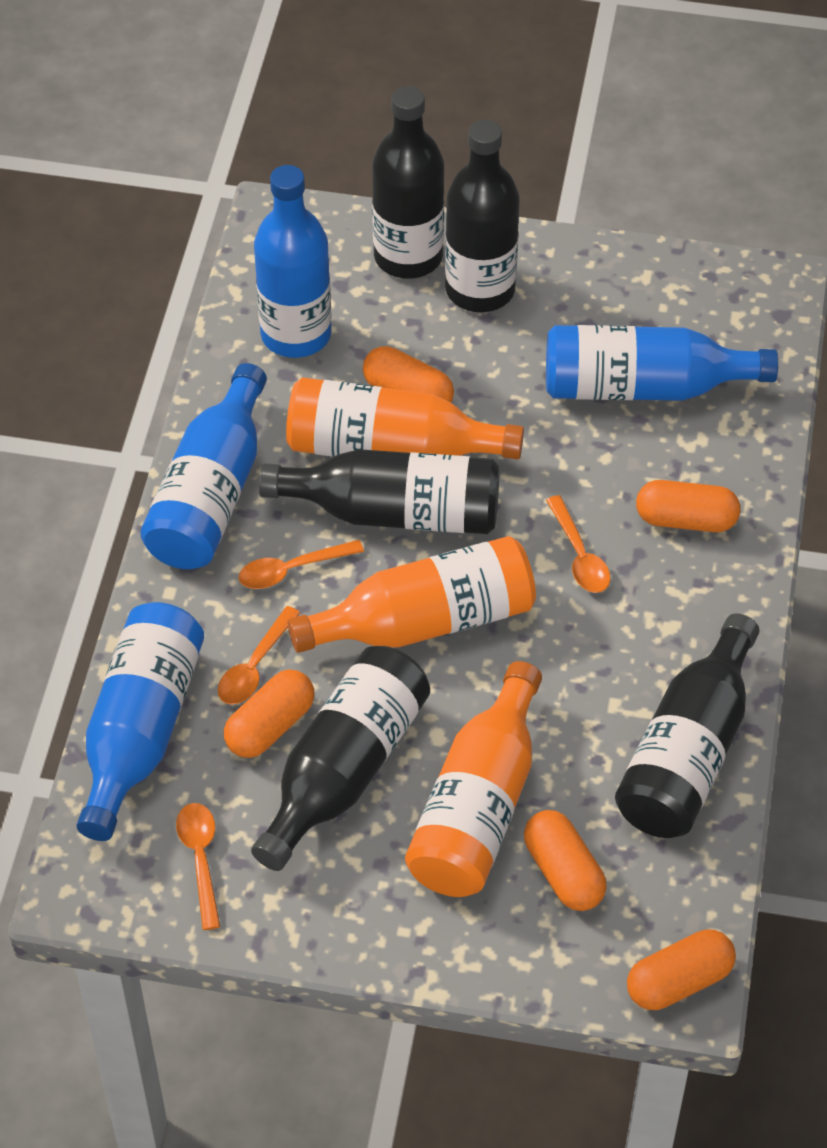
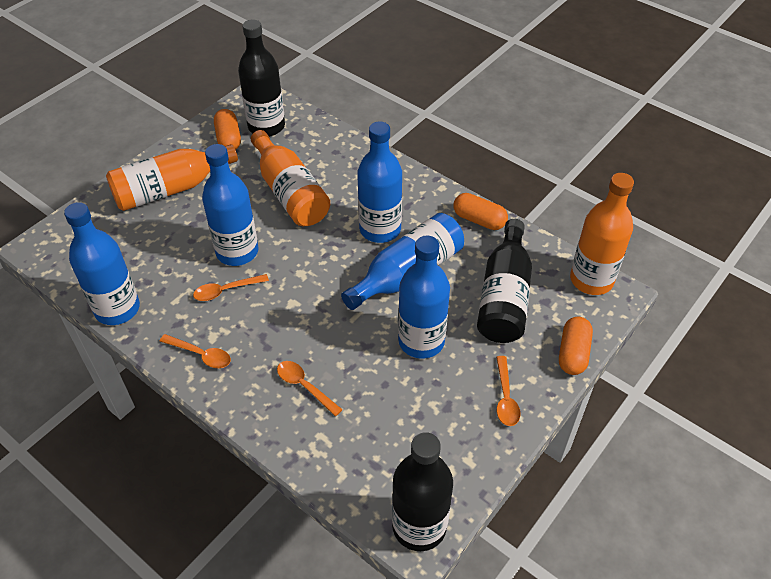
black bottle: [251,646,430,871] [259,449,500,534] [372,86,444,279] [445,120,520,312] [615,614,759,838] = 5 -> [238,19,285,137] [392,432,453,551] [477,219,532,343] = 3
blue bottle: [77,602,204,841] [140,363,267,569] [254,165,331,358] [546,325,778,401] = 4 -> [64,202,140,325] [202,144,258,266] [341,213,464,310] [357,121,402,243] [398,236,450,359] = 5
orange capsule: [224,670,315,758] [363,346,454,403] [524,810,607,911] [627,929,736,1010] [636,480,740,532] = 5 -> [214,109,241,150] [454,193,508,230] [559,317,593,375] = 3

